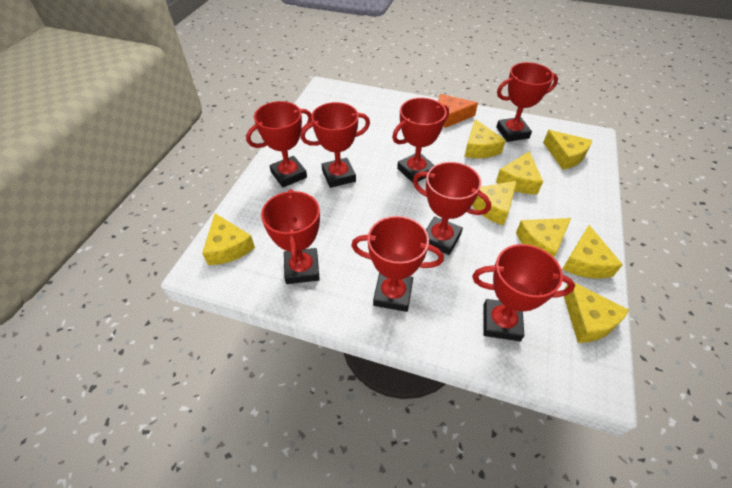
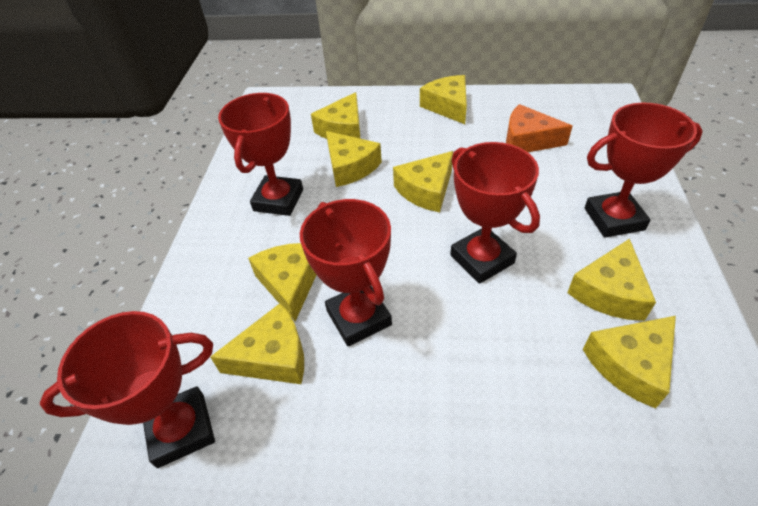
red trophy: [246,101,312,187] [261,189,320,284] [301,102,370,188] [351,216,444,312] [392,98,449,184] [413,162,491,255] [472,244,575,341] [496,62,558,142] = 8 -> [40,311,215,468] [218,93,303,216] [300,199,392,346] [450,142,540,284] [585,103,703,238] = 5

